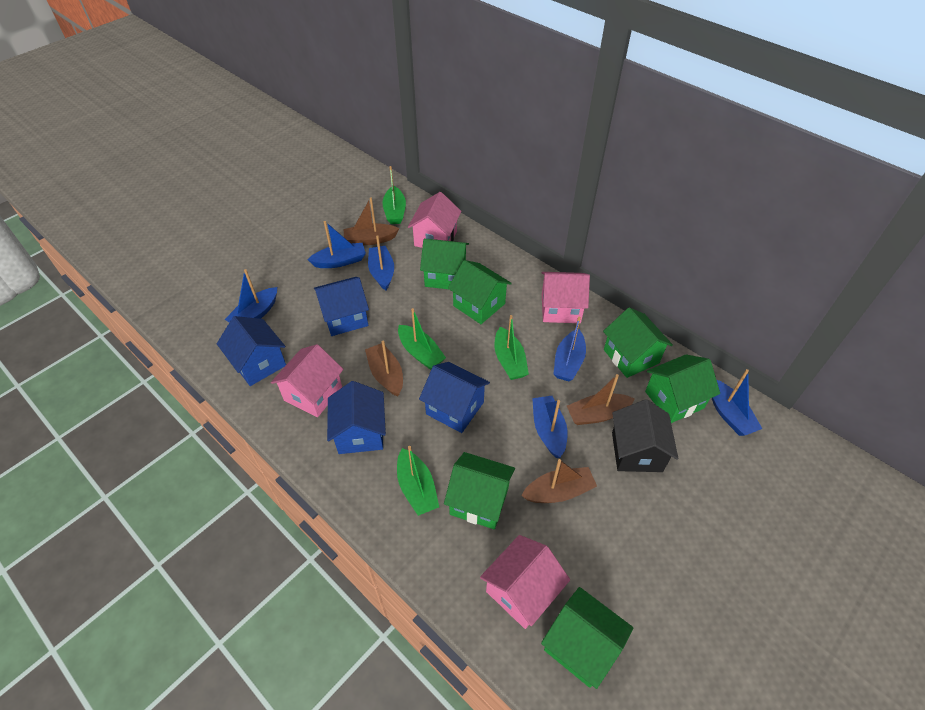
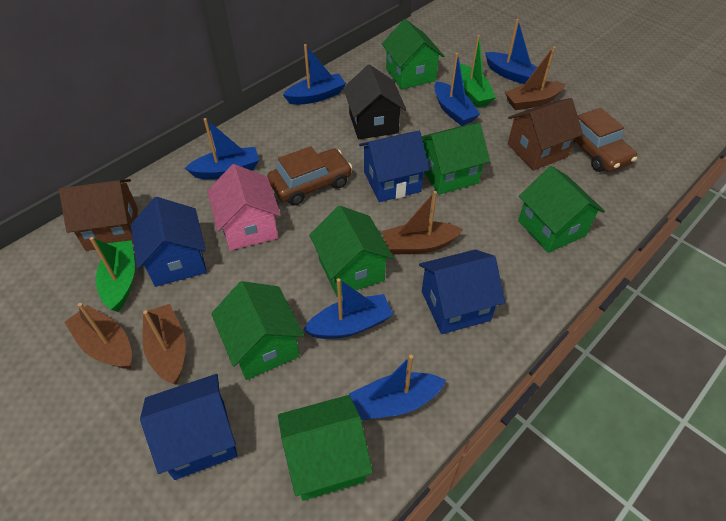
brown car: none = 0 -> [267,146,352,206] [573,108,637,172] = 2
brown house: none = 0 -> [59,179,138,251] [508,98,583,170] = 2
green boat: [382,166,406,224] [397,446,439,516] [398,308,446,370] [495,315,529,380] = 4 -> [90,237,135,312] [460,35,496,107] = 2
pink house: [271,344,344,417] [408,192,462,248] [480,535,570,629] [542,272,590,323] = 4 -> [207,164,281,251] = 1

